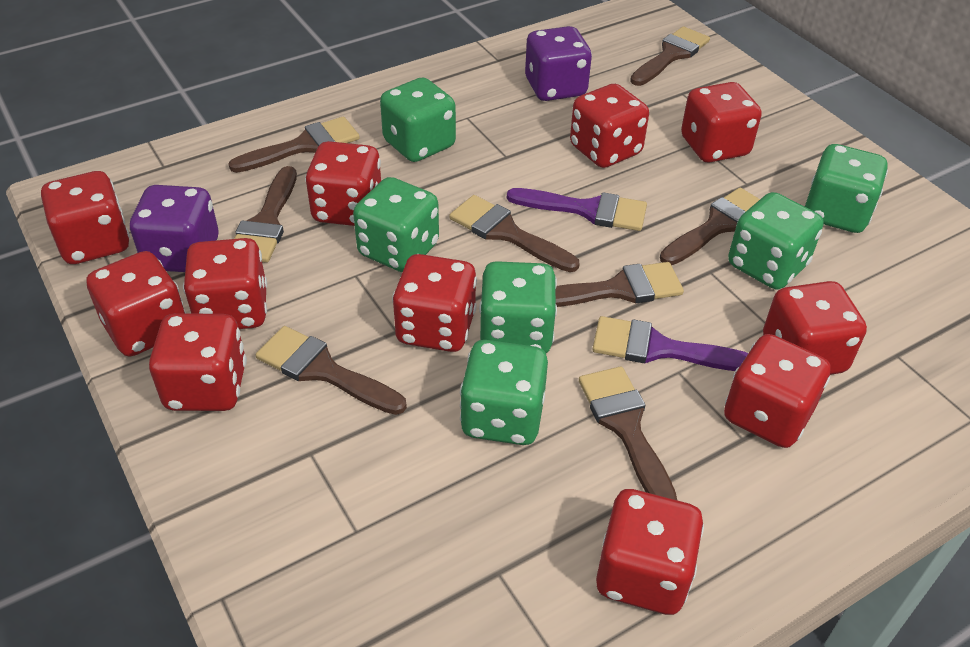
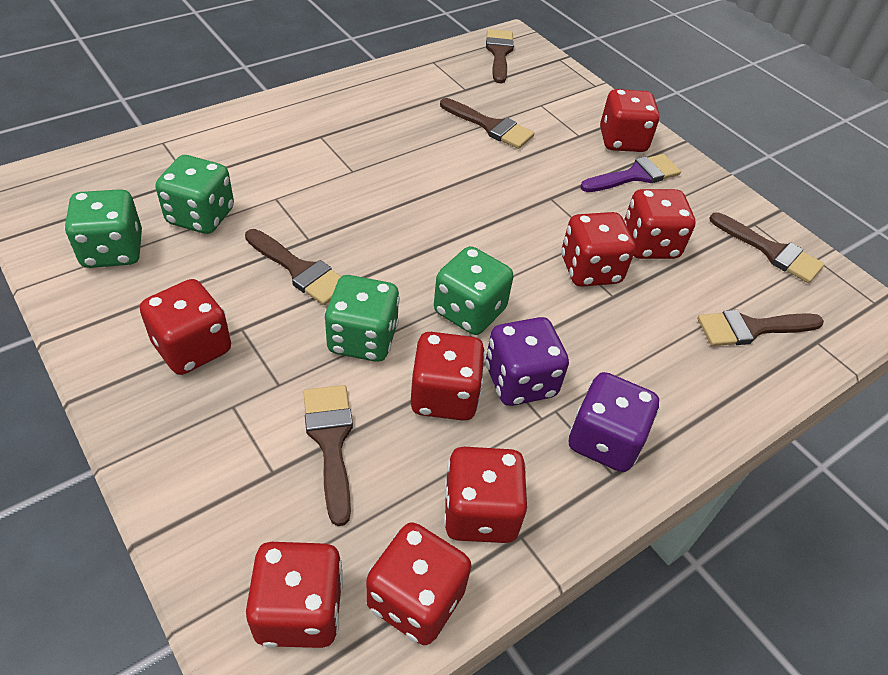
brown brush: [228,117,360,173] [234,166,297,263] [256,326,407,415] [449,195,580,272] [556,262,684,307] [579,366,677,500] [630,26,710,86] [660,188,760,265] = 8 -> [245,229,341,305] [303,385,353,526] [440,98,534,149] [486,29,514,84] [697,310,824,346] [709,212,824,283] = 6
green dice: [353,177,439,272] [380,77,456,162] [460,340,548,445] [479,261,557,353] [728,192,824,290] [805,144,888,233] = 6 -> [64,189,142,268] [155,155,234,234] [324,275,400,362] [434,246,514,335] = 4
purple brush: [507,188,647,231] [592,316,748,371] = 2 -> [580,154,681,192] = 1
red dice: [41,171,130,264] [86,251,186,356] [149,313,247,411] [183,238,267,329] [305,141,381,226] [392,254,477,352] [570,84,649,168] [596,489,704,615] [681,82,762,163] [724,334,831,448] [763,281,867,375] = 11 -> [140,279,231,375] [246,542,343,648] [366,522,472,645] [411,332,485,421] [444,447,527,543] [561,212,635,287] [600,89,660,152] [624,189,695,259] = 8

